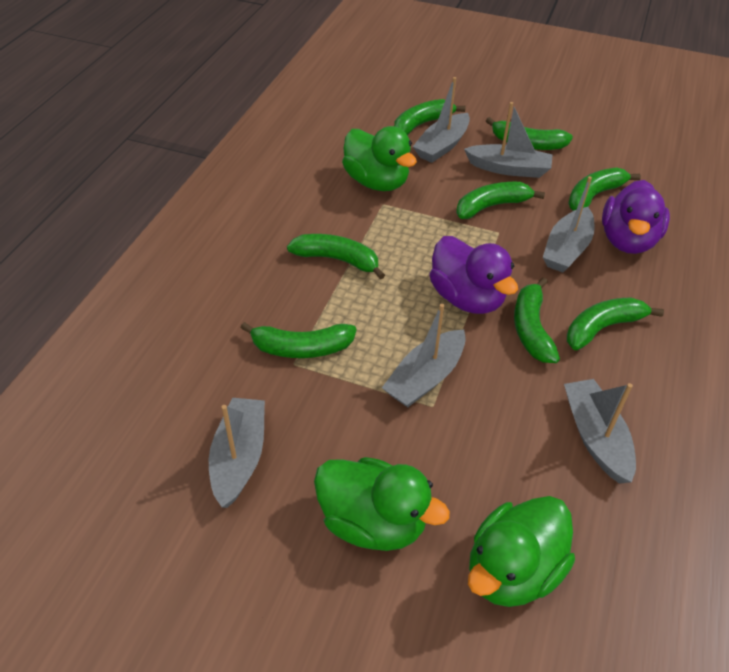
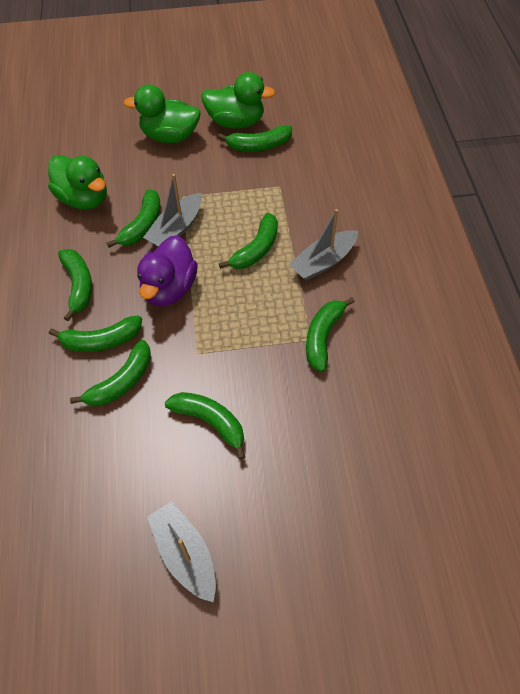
grey boat: [209,398,265,508] [382,304,466,407] [413,77,470,163] [464,102,553,178] [543,176,595,273] [564,379,636,484] = 6 -> [143,174,202,246] [147,502,216,602] [289,209,358,281] = 3
purple duck: [429,236,518,314] [602,180,670,254] = 2 -> [137,235,198,306] = 1

